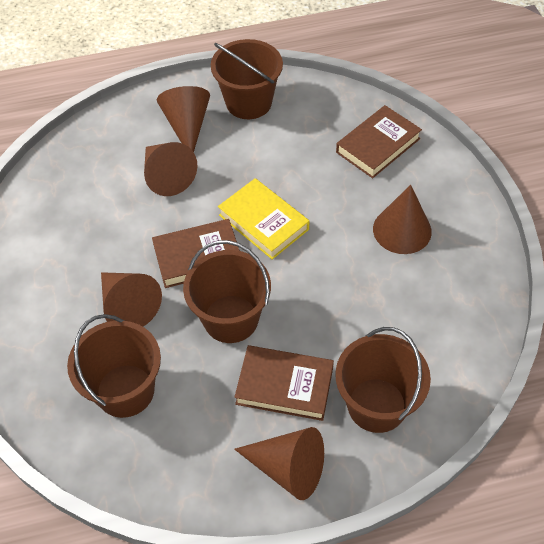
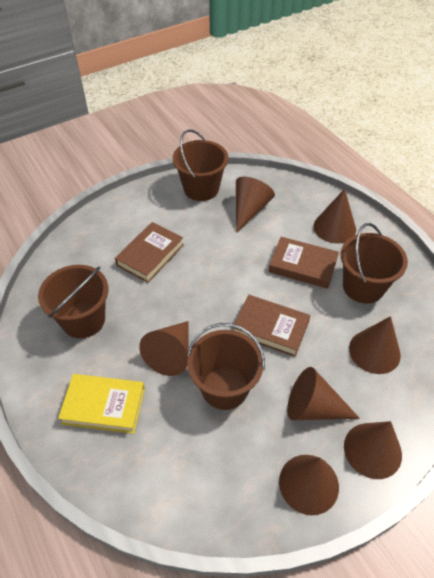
brown cone: [101,272,162,327] [144,142,198,196] [157,86,210,152] [234,427,324,500] [373,185,432,254] = 5 -> [139,321,189,376] [236,177,275,233] [279,455,339,515] [287,367,360,420] [314,189,356,244] [344,421,402,479] [349,316,401,374] = 7

